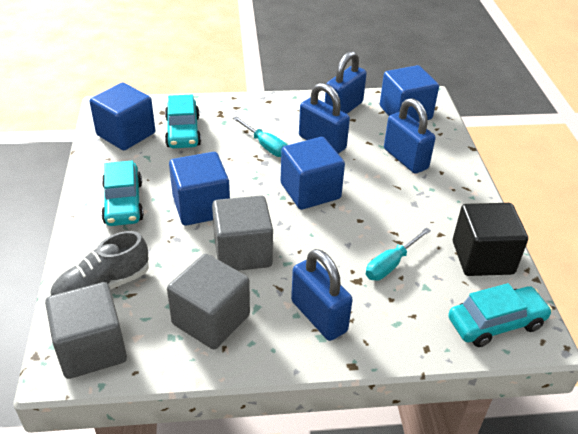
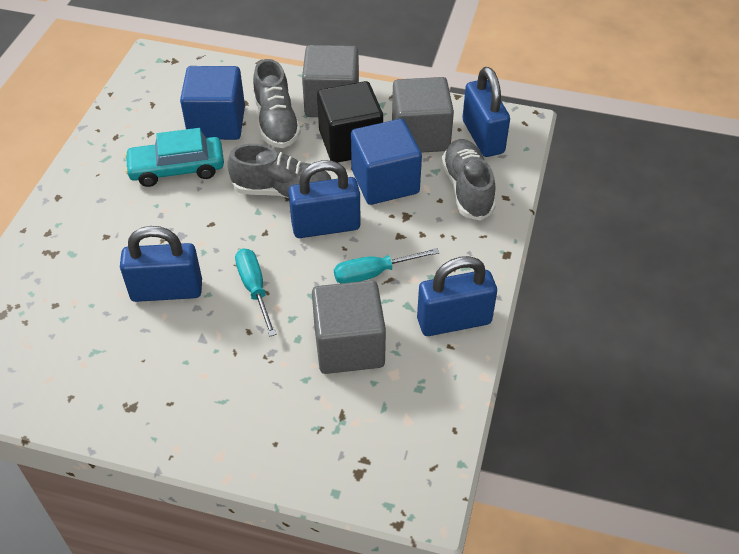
blue cube: [90,83,155,150] [169,152,230,226] [281,137,345,210] [380,65,439,122] = 4 -> [180,66,245,140] [351,119,422,205] = 2
grey shoe: [50,231,149,296] = 1 -> [228,144,331,198] [253,59,301,148] [441,139,496,221] = 3
turquoise car: [101,161,144,226] [165,95,201,148] [448,283,552,347] = 3 -> [124,128,224,187] = 1

